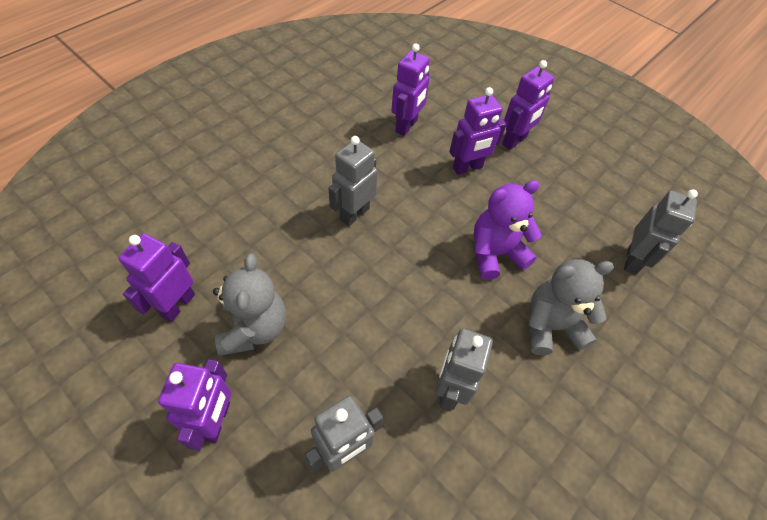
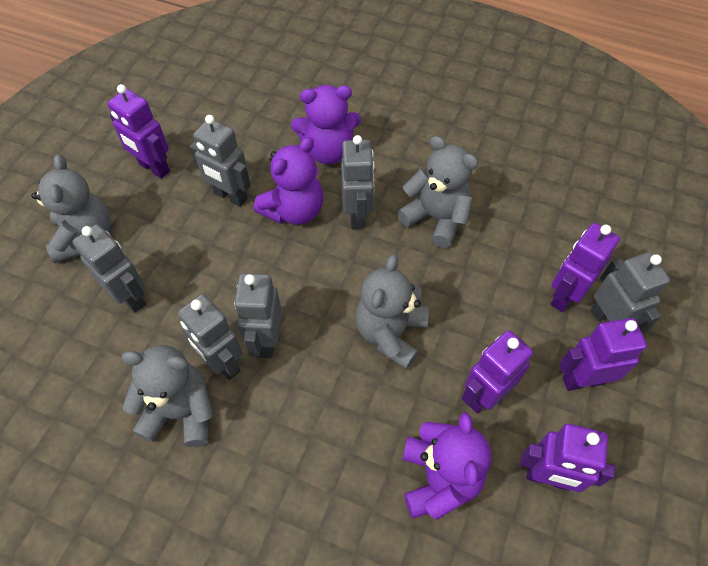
grey robot: [305,396,383,472] [328,136,378,226] [435,328,493,411] [624,189,698,275] = 4 -> [73,224,146,313] [178,294,243,380] [190,115,251,207] [234,273,282,358] [341,135,375,229] [591,252,670,334] = 6
grey teddy bear: [213,253,286,356] [528,259,614,355] = 2 -> [31,154,111,263] [121,345,213,447] [355,254,429,369] [397,136,478,248] = 4
purple teddy bear: [474,180,542,280] = 1 -> [253,137,323,225] [291,85,361,164] [402,412,491,520] = 3

